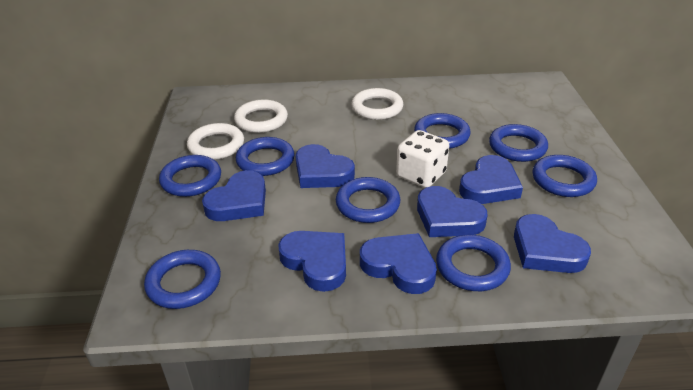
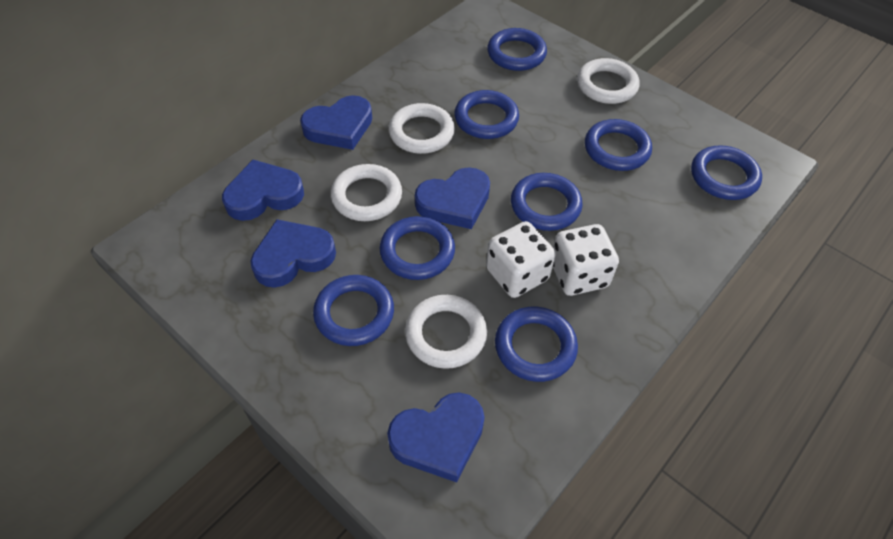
blue heart: [202,170,266,221] [278,231,346,292] [295,144,355,188] [360,233,437,294] [417,186,488,237] [459,155,523,204] [514,214,591,273] = 7 -> [222,160,304,221] [250,219,336,288] [300,95,372,150] [387,393,485,483] [415,167,490,229] = 5
white dice: [396,130,450,188] = 1 -> [486,221,556,298] [553,224,619,296] = 2
white ring: [187,123,244,160] [234,99,288,133] [351,88,403,120] = 3 -> [331,164,402,221] [389,103,455,154] [405,295,487,369] [577,58,639,104] = 4

